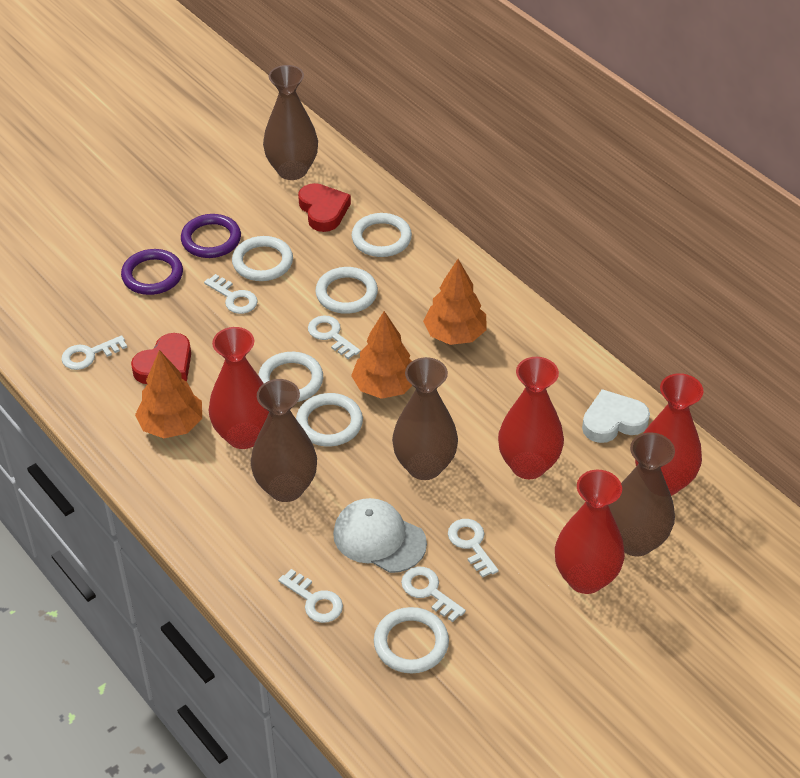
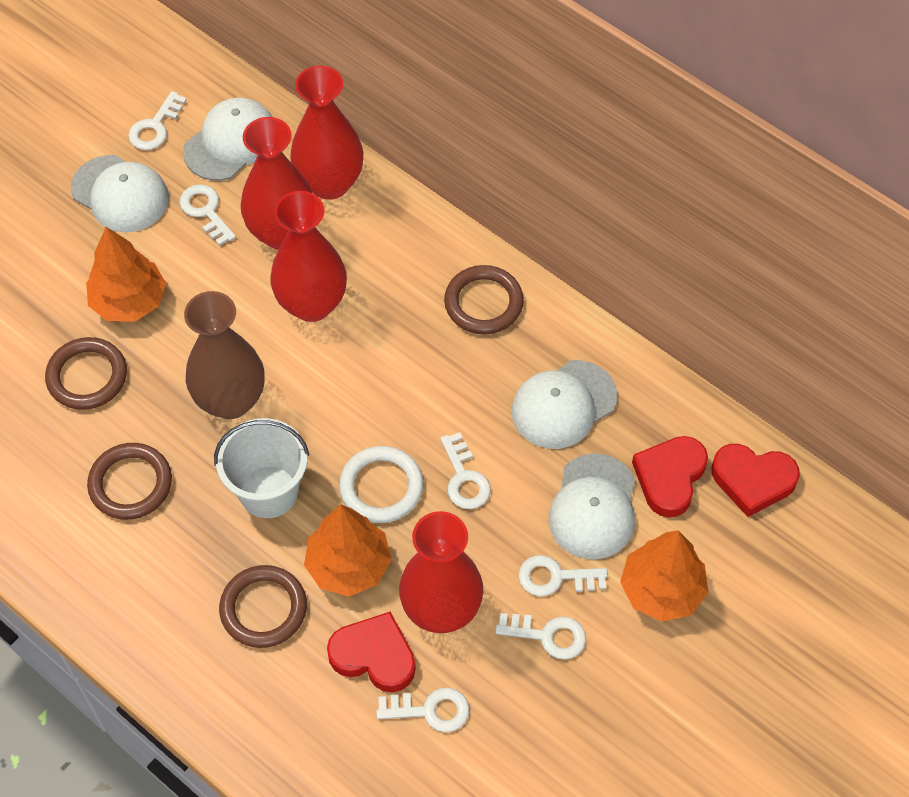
brown ring: none = 0 -> [45,337,127,410] [87,443,172,520] [219,565,307,648] [444,265,524,334] = 4
brown vase: [251,379,317,502] [263,65,318,180] [392,357,458,480] [608,432,675,556] = 4 -> [184,291,264,419] = 1
purple ring: [121,249,183,295] [181,214,241,258] = 2 -> none = 0
red heart: [131,333,191,384] [298,183,351,232] = 2 -> [327,612,416,692] [632,436,708,518] [711,444,800,517] = 3
white bucket: none = 0 -> [214,418,309,518] = 1
white cap: [333,498,427,573] = 1 -> [71,155,169,232] [183,98,272,181] [512,360,617,449] [548,454,635,560] = 4
white heart: [582,389,650,443] = 1 -> none = 0
white ring: [232,236,293,281] [258,352,323,402] [296,393,363,447] [315,267,378,314] [352,213,412,257] [374,607,449,673] = 6 -> [339,446,423,523] = 1

